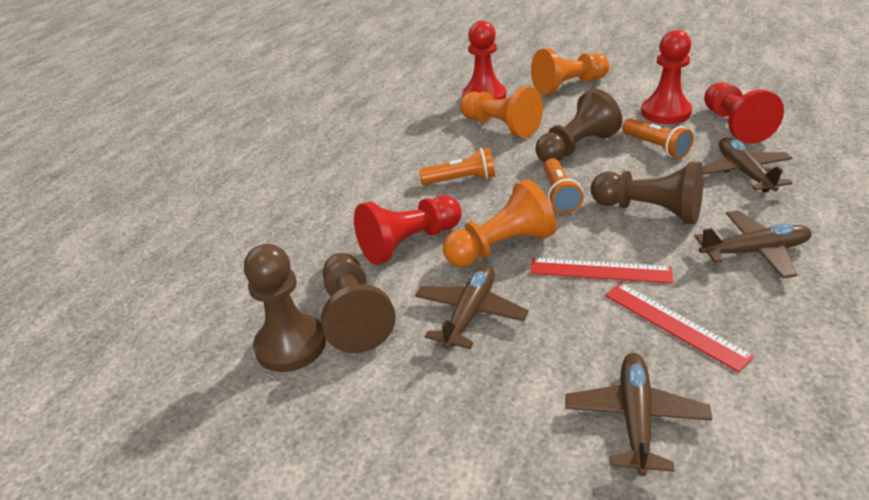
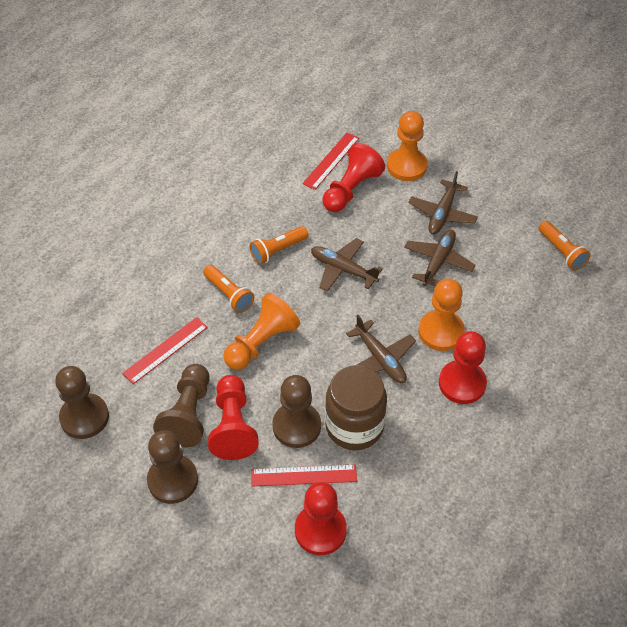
brown jar: none = 0 -> [325,365,387,450] = 1
red ruler: [530,258,674,284] [605,283,754,372] = 2 -> [122,317,208,384] [251,464,357,487] [302,133,359,190] = 3

